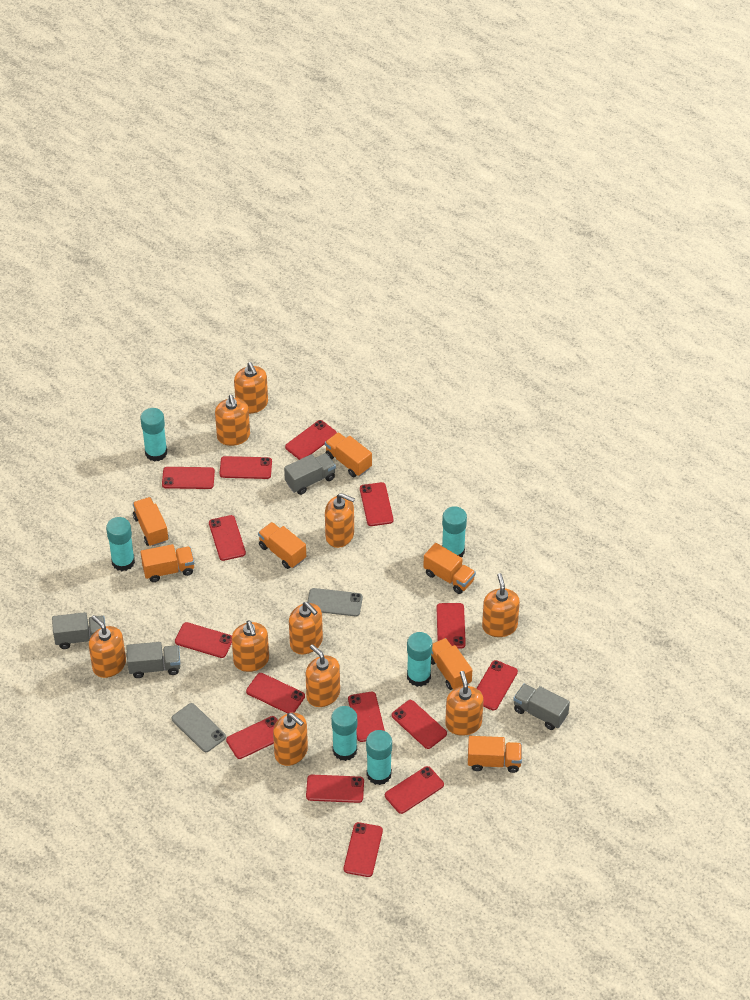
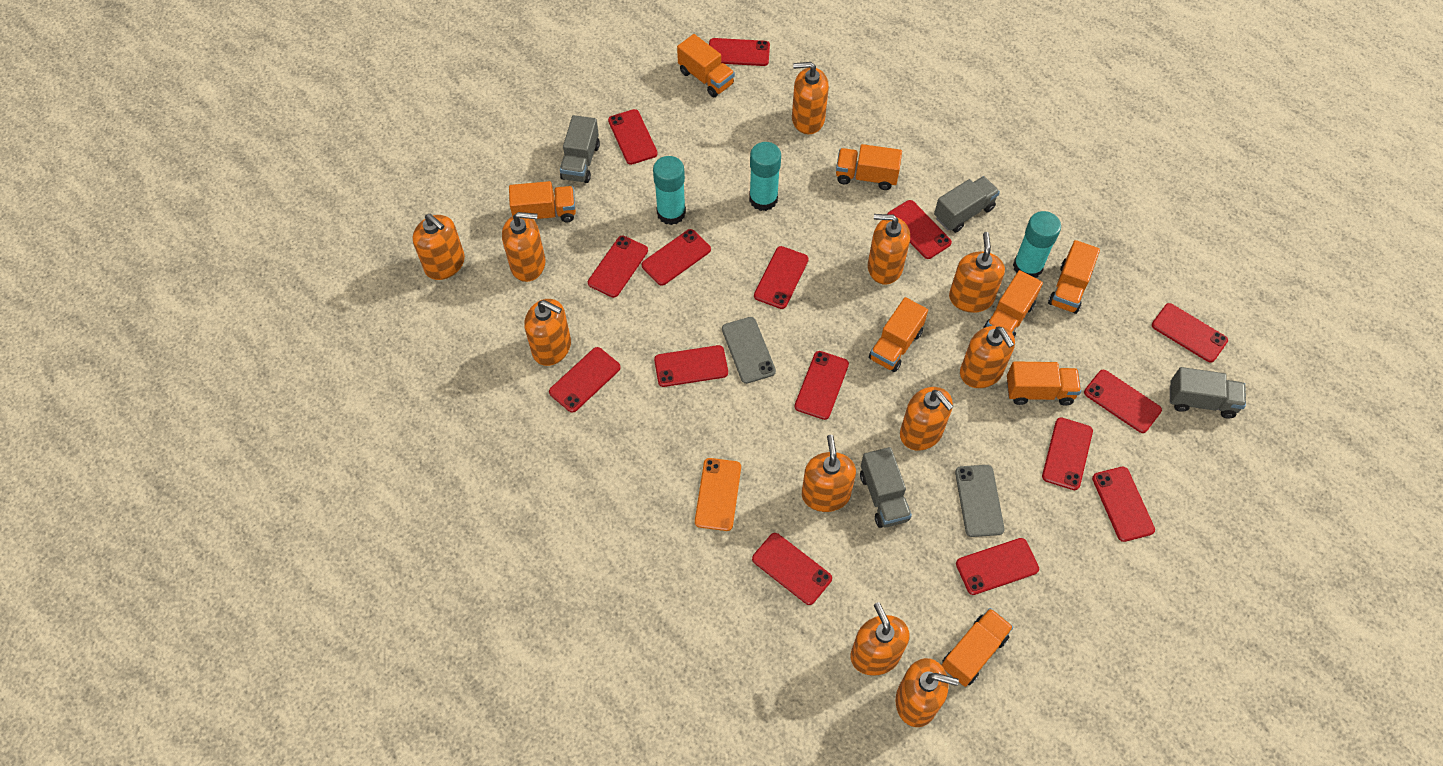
orange phone: none = 0 -> [695,458,741,531] = 1
orange soap dispenser: [89,615,126,678] [215,395,250,446] [232,621,269,672] [234,362,268,414] [273,713,308,766] [289,602,323,654] [306,644,340,707] [325,493,355,548] [445,671,484,736] [482,573,520,637] = 10 -> [413,214,465,280] [502,212,545,282] [524,299,571,366] [792,62,829,134] [802,435,856,512] [851,602,909,676] [868,214,910,285] [896,658,959,727] [900,387,954,451] [949,232,1005,313] [960,326,1015,388] = 11
orange truck: [133,497,168,547] [141,544,194,582] [258,522,306,569] [325,432,372,477] [423,543,476,594] [431,638,472,690] [468,736,522,773] = 7 -> [509,181,576,222] [677,34,735,97] [836,144,902,190] [869,297,928,372] [941,608,1014,687] [984,270,1043,338] [1007,361,1081,406] [1048,240,1100,314] = 8
turquoise glue stick: [106,517,135,571] [140,408,167,462] [331,706,357,761] [366,730,392,785] [407,632,432,687] [442,506,467,557] = 6 -> [653,156,686,225] [749,142,781,211] [1013,211,1061,278] = 3

